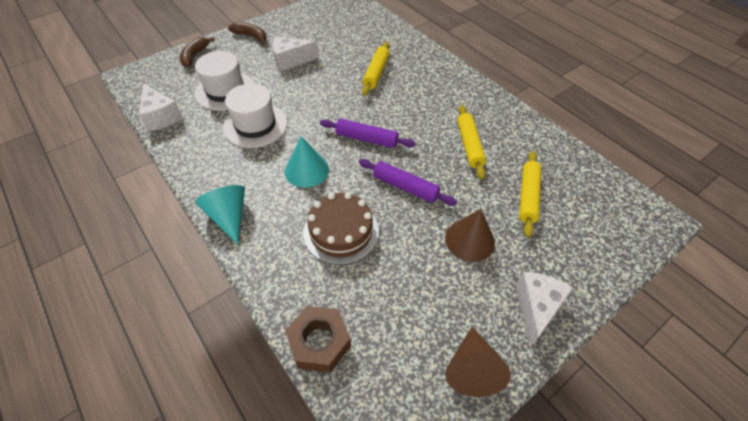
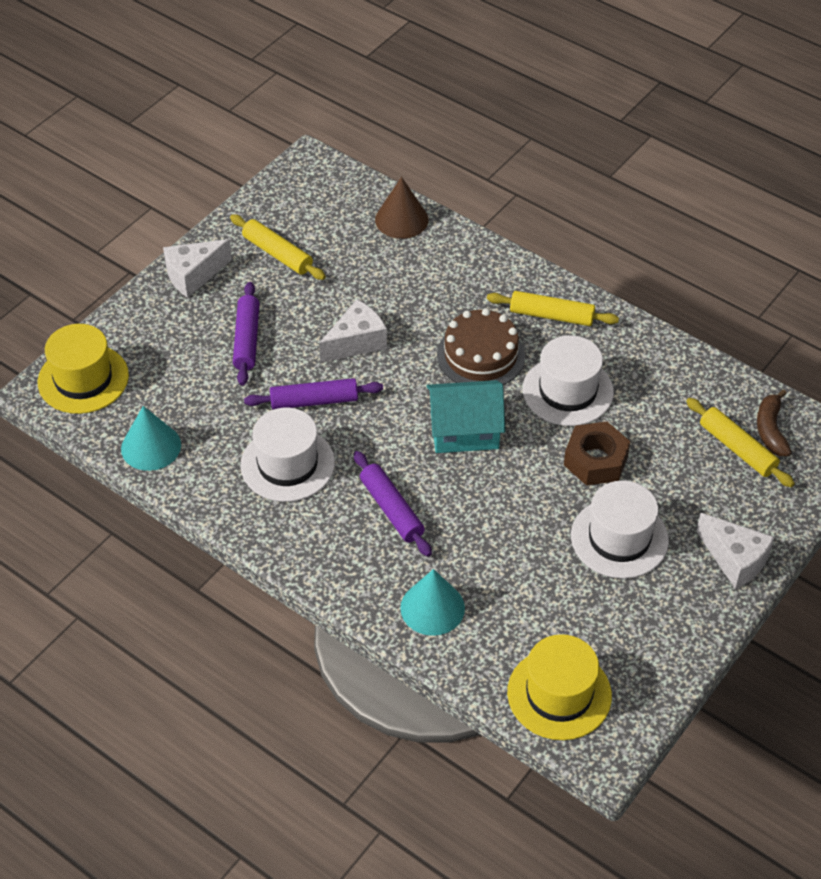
brown banana: [180,37,215,68] [228,22,266,45] = 2 -> [757,389,792,456] = 1
brown cone: [445,209,495,262] [445,327,511,397] = 2 -> [375,177,429,239] = 1
purple rolling pin: [320,119,416,148] [359,159,457,206] = 2 -> [233,282,260,386] [244,378,383,410] [354,451,432,557] = 3
turquoise house: none = 0 -> [426,380,506,453] = 1
white hat: [195,51,255,111] [223,84,287,148] = 2 -> [240,408,335,502] [523,335,614,426] [571,481,669,579] = 3
yellow hat: none = 0 -> [38,324,129,414] [507,634,612,740] = 2

